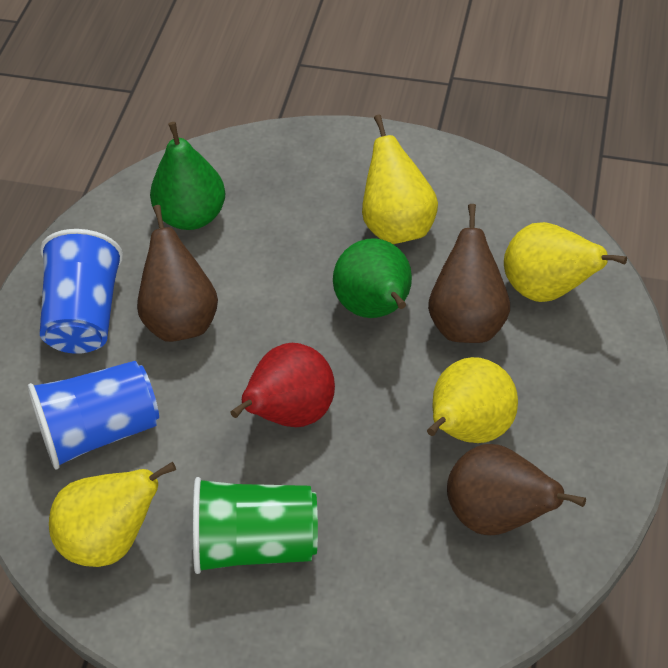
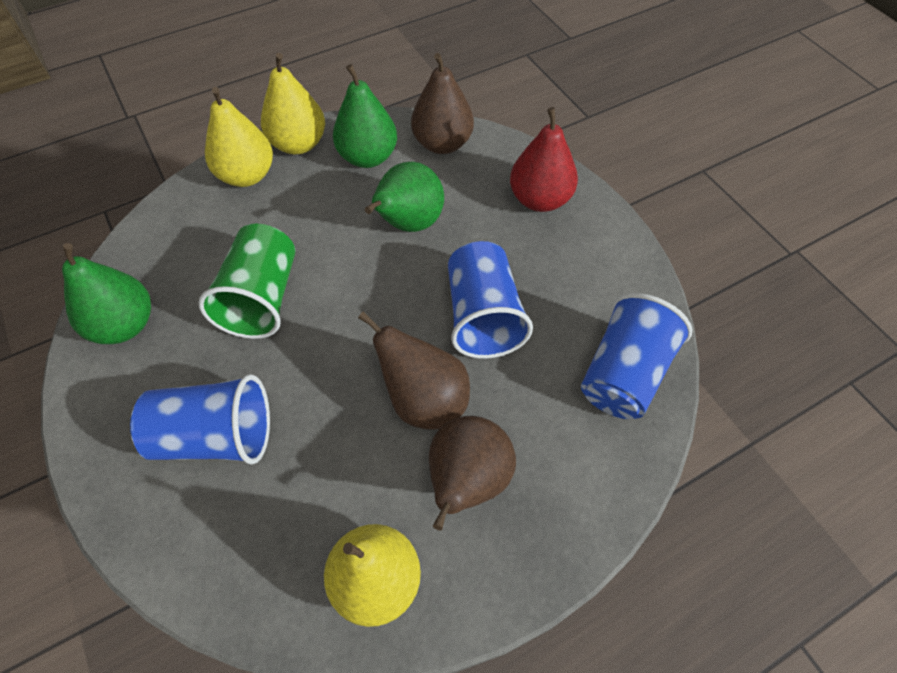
blue cup: [28,361,159,469] [40,229,123,354] = 2 -> [130,375,270,465] [448,241,533,359] [581,293,692,419] = 3
green pear: [150,122,225,230] [333,238,412,318] = 2 -> [62,243,151,344] [333,64,397,168] [365,162,444,232] = 3
yellow pear: [49,462,176,567] [362,115,438,244] [427,357,518,443] [504,222,627,302] = 4 -> [205,87,273,187] [261,53,325,154] [324,524,421,627] = 3

